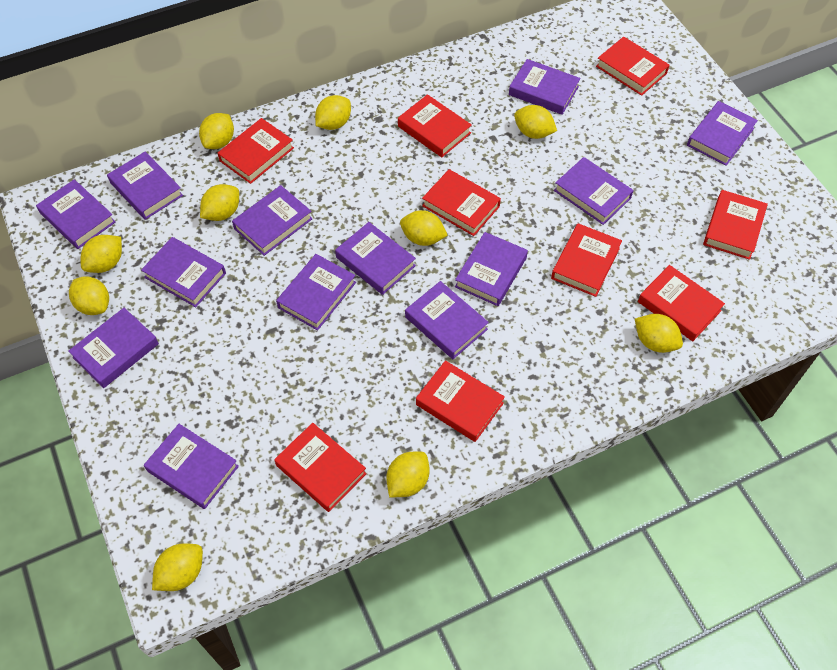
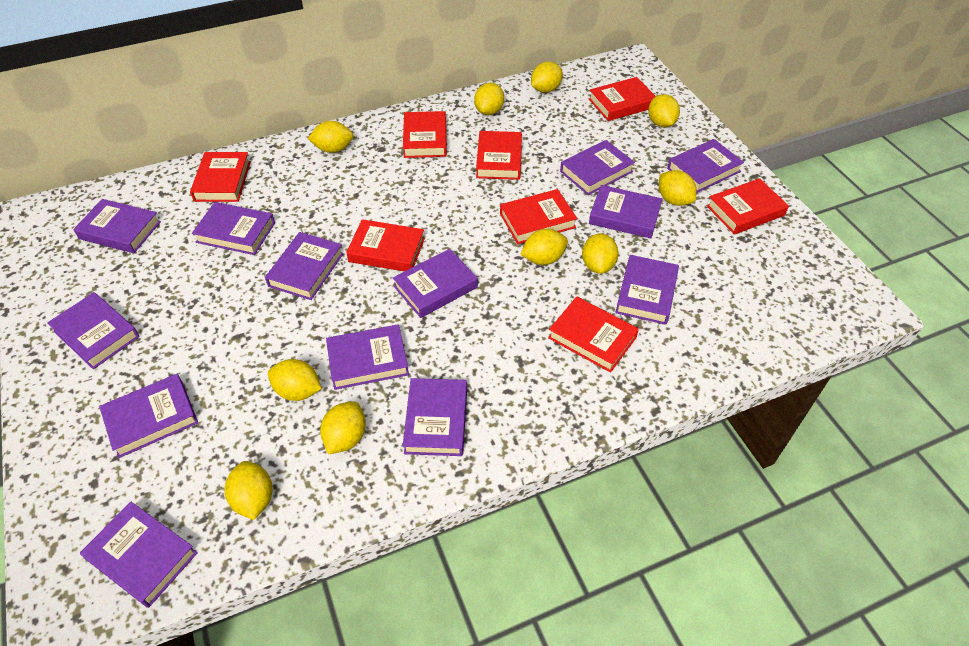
red book: [218,118,294,184] [274,423,367,512] [398,94,472,157] [416,360,505,442] [422,169,501,236] [551,223,622,297] [596,37,669,96] [638,265,725,341] [703,190,768,260] = 9 -> [190,152,251,202] [346,219,425,271] [403,111,447,158] [476,131,522,180] [500,189,577,244] [548,297,639,373] [589,77,656,121] [707,178,789,235] = 8

